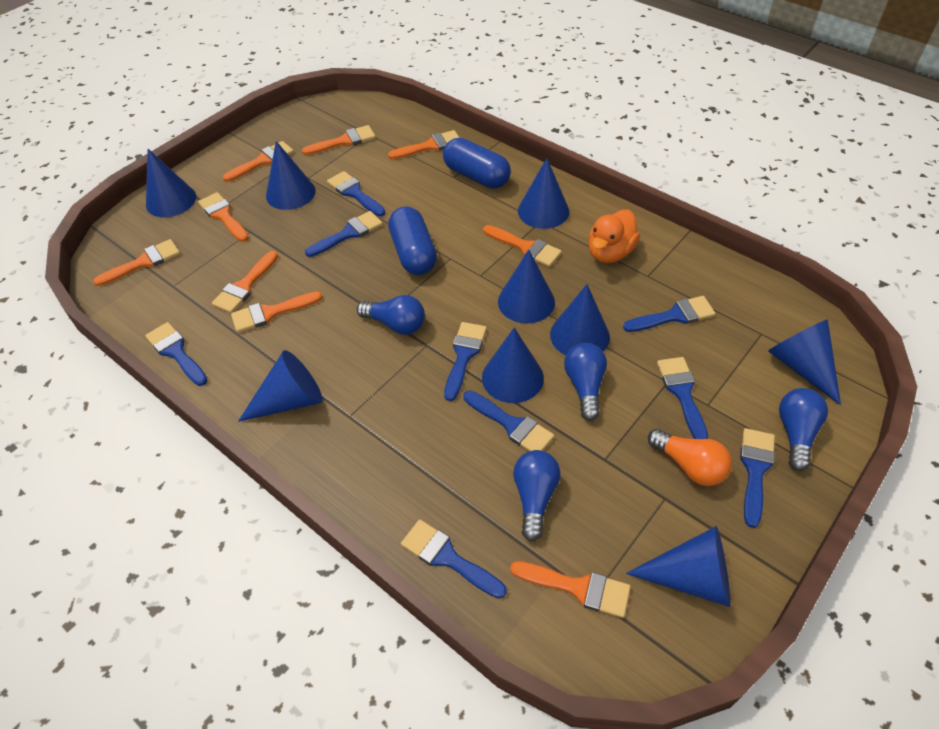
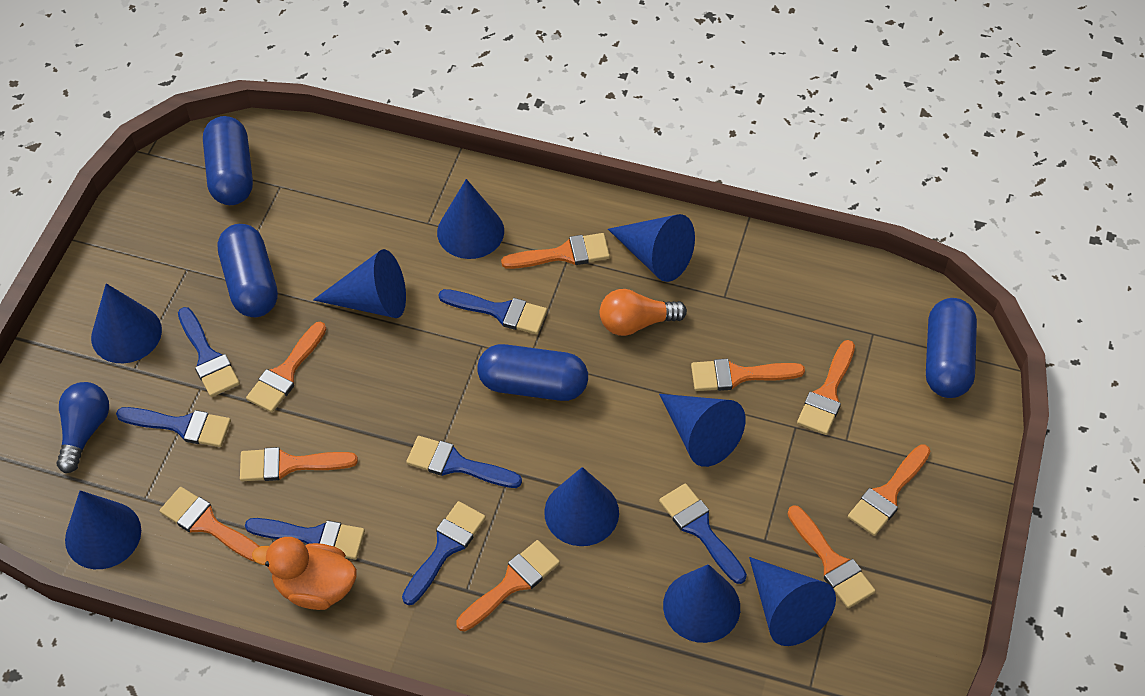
blue brush: [145,322,208,386] [305,211,383,257] [327,171,386,217] [401,519,507,599] [444,322,487,401] [464,391,554,451] [623,296,716,332] [657,357,708,439] [740,428,775,528] = 9 -> [116,407,231,447] [178,307,240,397] [245,518,365,560] [402,501,486,605] [406,436,522,488] [438,289,547,334] [659,483,747,584] = 7
blue capsule: [388,206,437,275] [443,138,511,189] = 2 -> [203,116,253,205] [217,224,278,317] [477,344,588,401] [926,298,977,398] = 4
blue light bulb: [357,295,425,335] [513,450,560,542] [564,343,607,421] [779,388,828,471] = 4 -> [56,382,109,473] = 1

